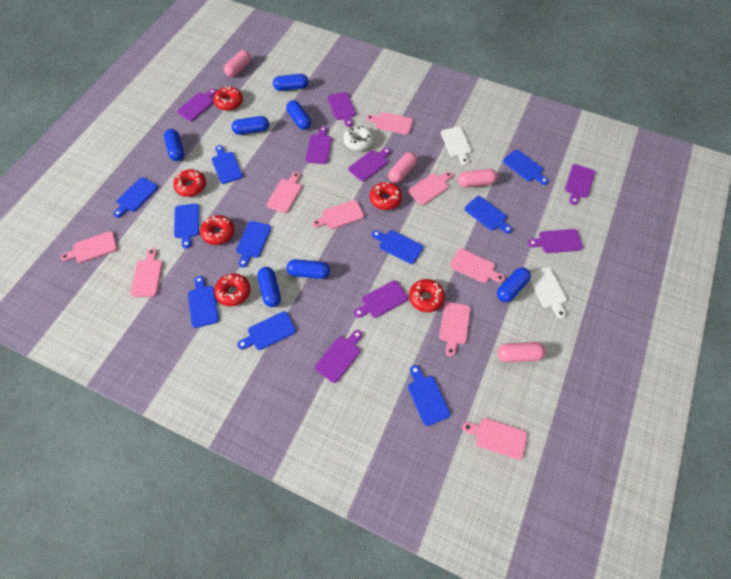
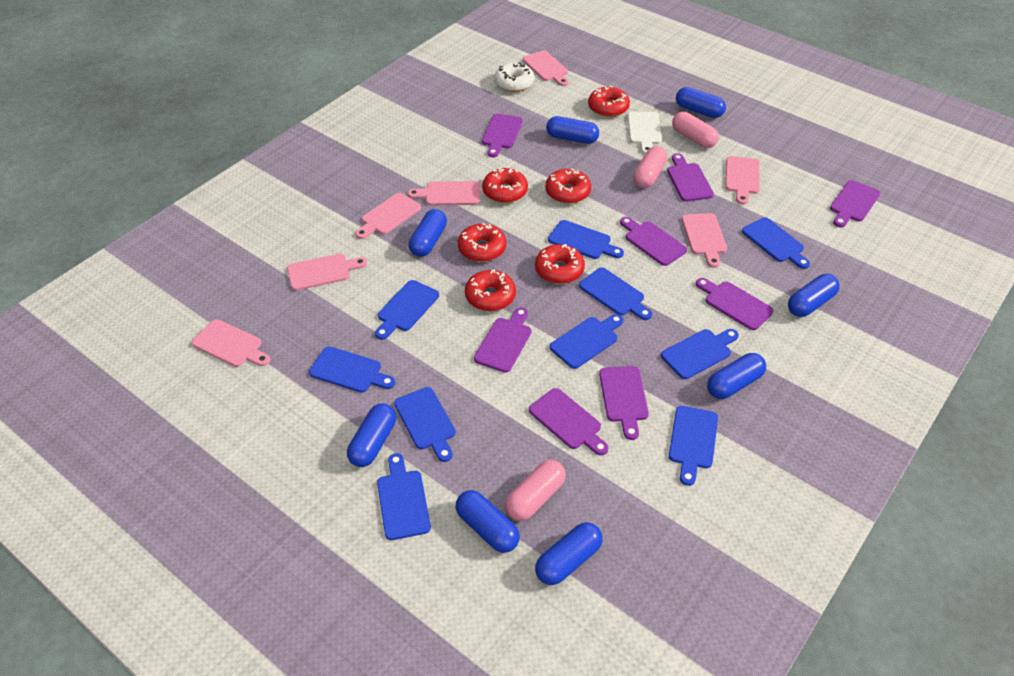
blue capsule: [164,129,184,161] [232,116,269,135] [258,267,281,307] [273,74,308,91] [286,100,311,130] [287,259,330,279] [497,267,531,302] = 7 -> [347,403,396,467] [409,209,447,257] [456,490,520,553] [535,522,602,585] [546,116,599,144] [676,87,726,118] [707,353,766,399] [788,274,840,317] = 8
pink capsule: [224,50,251,77] [388,152,417,183] [458,169,497,187] [497,342,545,362] = 4 -> [505,460,566,521] [634,146,667,188] [672,112,719,148] = 3
pink cutting board: [61,231,117,263] [130,248,163,297] [267,172,302,213] [312,200,364,229] [366,112,413,135] [408,172,453,205] [439,302,471,357] [450,248,505,283] [462,418,527,460] = 9 -> [191,319,271,367] [287,254,367,291] [355,193,421,239] [408,181,480,205] [523,50,569,86] [682,213,727,268] [725,156,760,205] = 7
white cutting board: [441,127,472,165] [529,267,567,319] = 2 -> [628,112,662,154] = 1

